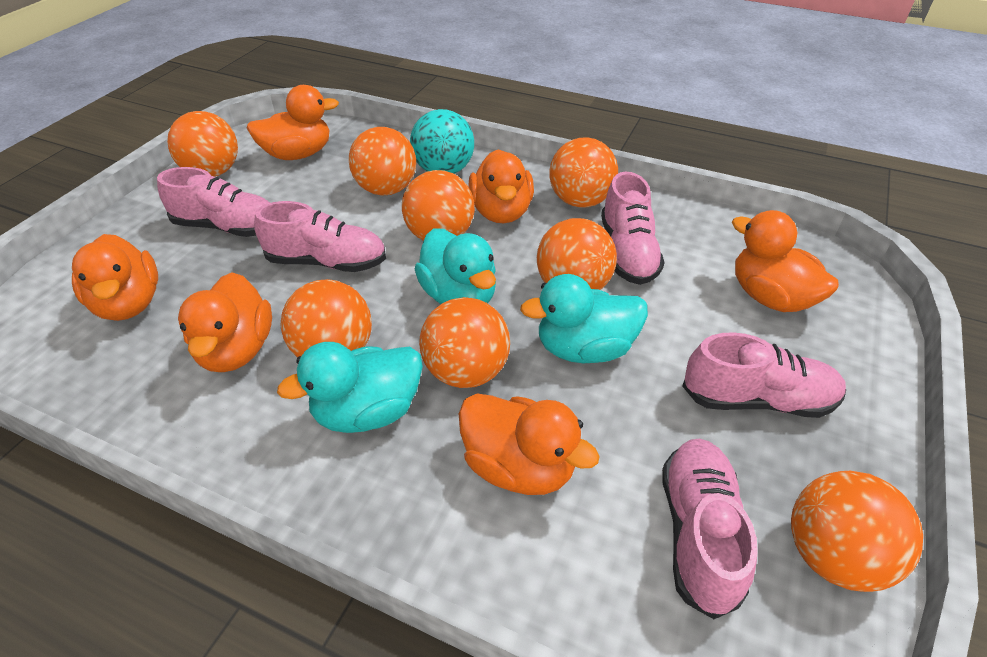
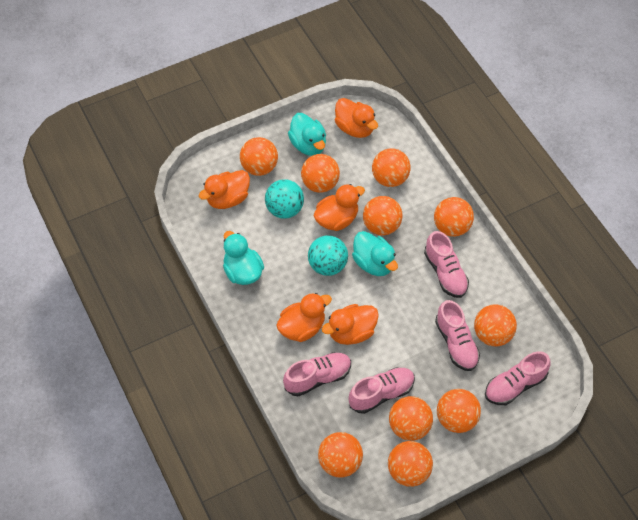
orange ball: [167,111,238,177] [281,279,372,358] [349,127,416,195] [402,170,475,241] [419,297,510,388] [537,218,617,290] [549,137,618,208] [791,471,923,592] = 8 -> [240,137,278,176] [301,154,340,193] [318,432,363,478] [363,196,403,235] [372,149,411,187] [388,441,433,487] [389,396,433,441] [434,197,474,237] [437,389,481,433] [474,304,517,347] = 10
orange duck: [72,234,158,321] [178,272,272,372] [247,85,339,160] [459,394,600,495] [468,149,534,223] [732,210,839,312] = 6 -> [199,170,250,209] [276,293,332,342] [314,184,365,231] [322,304,379,345] [335,98,378,138] = 5
turquoise ball: [410,109,474,174] = 1 -> [265,179,304,219] [308,235,348,276] = 2

